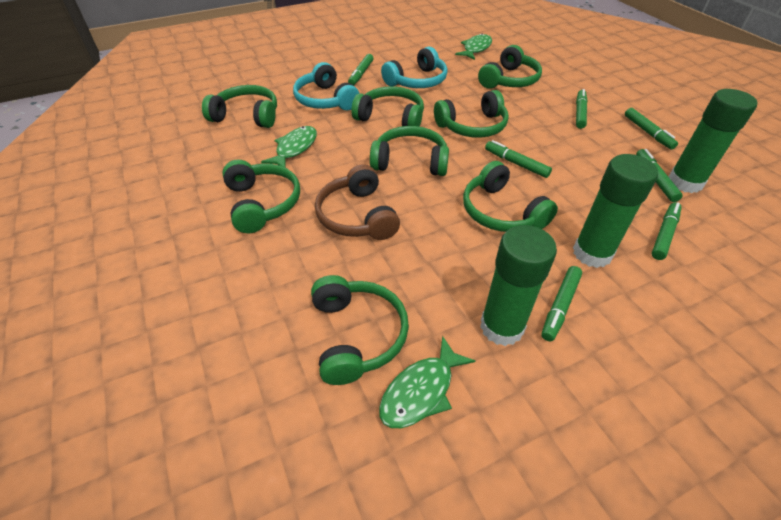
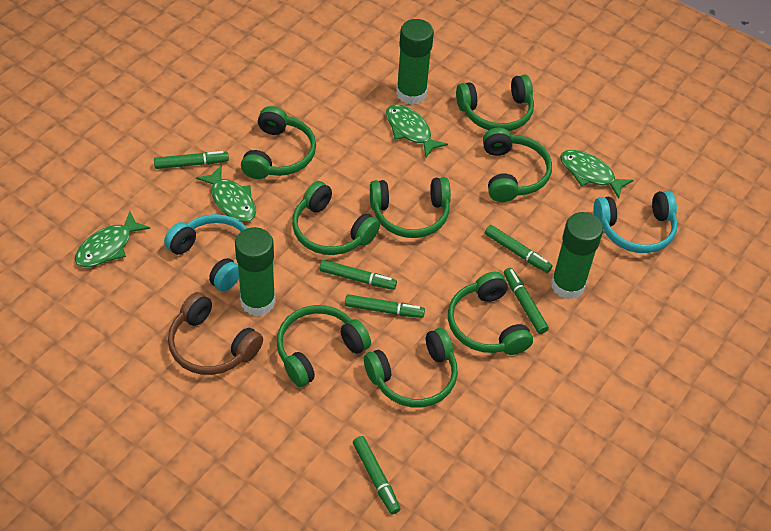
green fish: [261,126,317,168] [379,336,475,428] [455,33,492,60] = 3 -> [75,211,150,267] [196,165,256,222] [386,104,448,157] [560,150,634,199] = 4
green marker: [348,54,373,85] [485,140,552,178] [541,266,582,341] [576,89,588,129] [625,108,678,150] [636,149,683,202] [652,202,682,260] = 7 -> [154,151,229,169] [319,260,397,290] [345,294,425,318] [353,436,401,514] [485,225,552,273] [504,268,549,334] = 6

